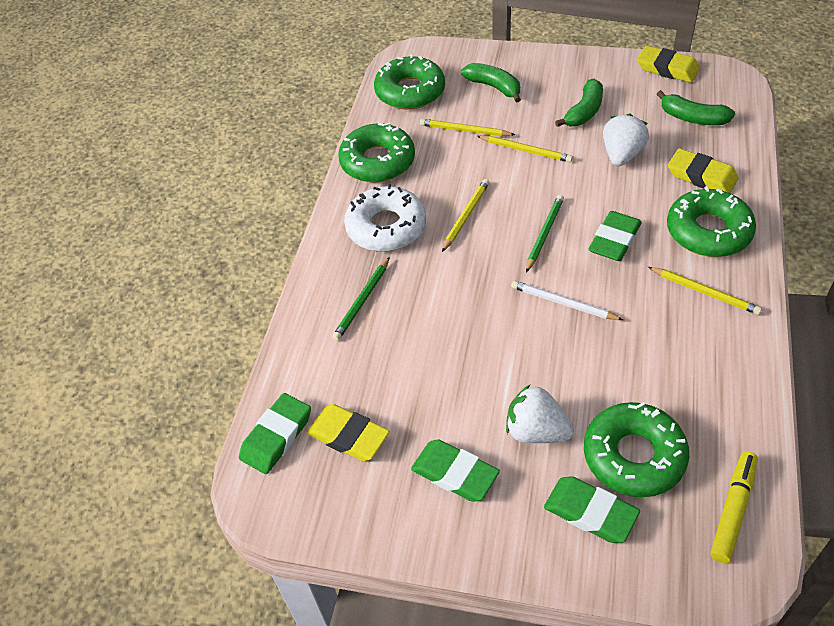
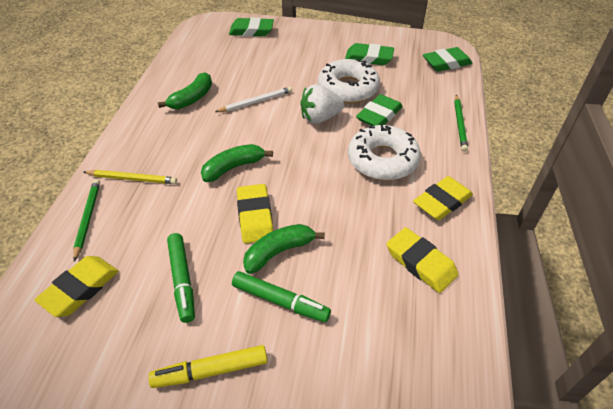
green donut: [338,123,415,182] [374,54,445,110] [584,402,689,497] [667,186,756,257] = 4 -> none = 0
green marker: none = 0 -> [167,233,195,323] [232,271,331,322] = 2
white donut: [344,184,426,252] = 1 -> [318,59,380,103] [348,125,421,180] = 2
white strawberry: [506,385,574,443] [603,114,649,166] = 2 -> [300,84,344,124] = 1
yellow eraser: [307,404,390,461] [637,46,700,83] [668,148,739,193] = 3 -> [35,256,118,317] [237,184,273,244] [386,227,459,293] [413,176,473,220] = 4
yellow pencil: [420,119,515,136] [442,179,489,252] [477,136,573,162] [648,267,762,315] = 4 -> [84,170,177,184] = 1

